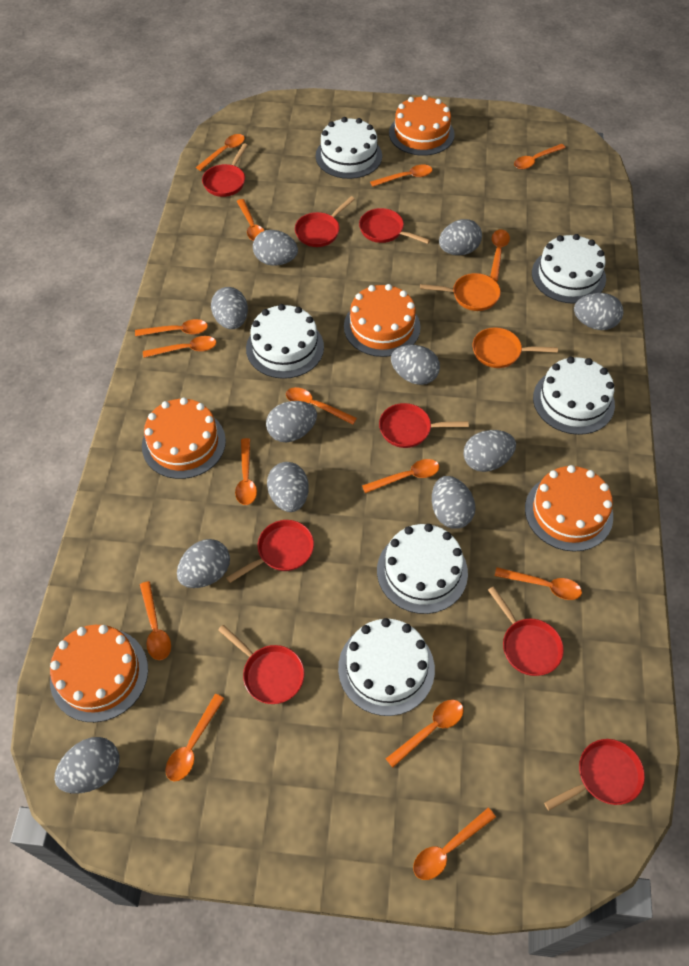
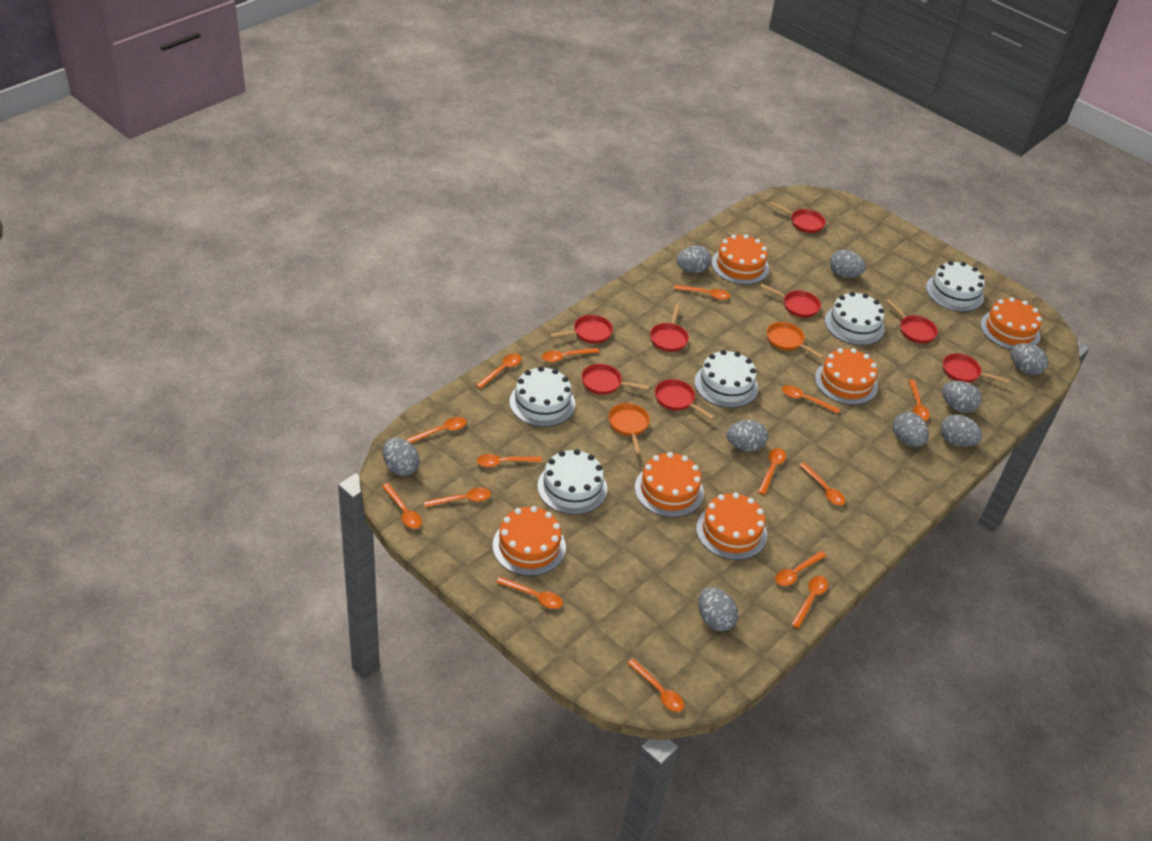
grey egg: [54,737,120,794] [177,539,230,588] [211,287,248,329] [253,230,298,266] [266,401,317,442] [267,462,309,512] [391,345,440,385] [432,476,476,529] [439,219,482,255] [464,430,516,472] [574,293,624,330] = 11 -> [383,437,420,476] [676,245,712,273] [698,587,738,631] [726,420,768,452] [830,249,866,278] [893,412,929,447] [940,414,982,447] [942,381,982,413] [1011,343,1049,375] = 9
orange cake: [50,625,148,722] [142,398,226,479] [344,284,421,357] [389,95,455,156] [525,465,613,552] = 5 -> [493,506,566,576] [635,452,704,517] [696,492,767,560] [712,234,769,285] [815,348,878,405] [980,297,1042,349] = 6
white cake: [246,304,324,379] [316,117,382,179] [338,618,435,716] [377,524,468,614] [532,234,606,304] [533,357,615,435] = 6 -> [509,366,575,427] [537,449,607,515] [695,350,758,408] [825,292,885,345] [926,261,985,312] = 5

